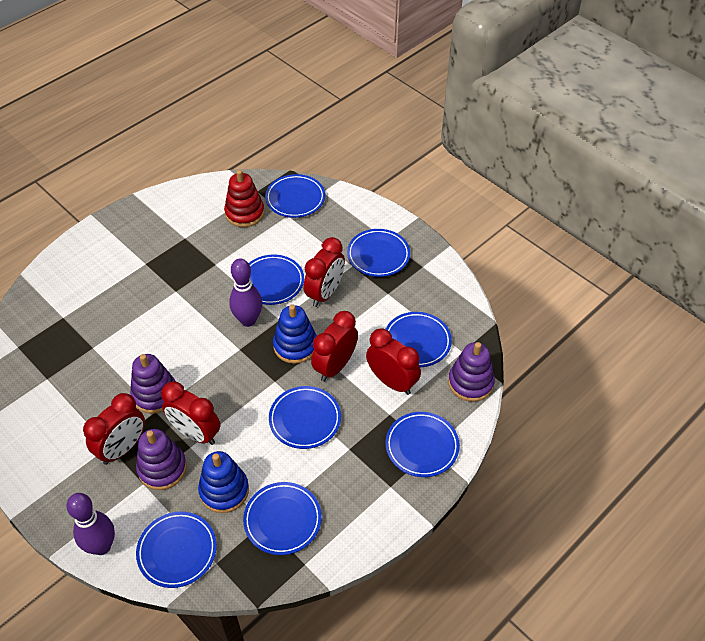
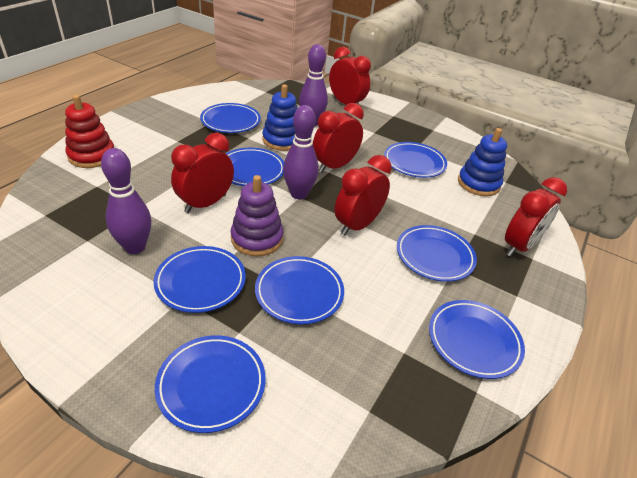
purple bowling pin: [67,493,115,555] [229,258,262,327] = 2 -> [101,148,151,254] [283,105,318,199] [299,44,328,127] = 3
purple stacking toy: [130,354,176,414] [136,429,187,490] [448,342,495,402] = 3 -> [231,175,283,256] = 1

